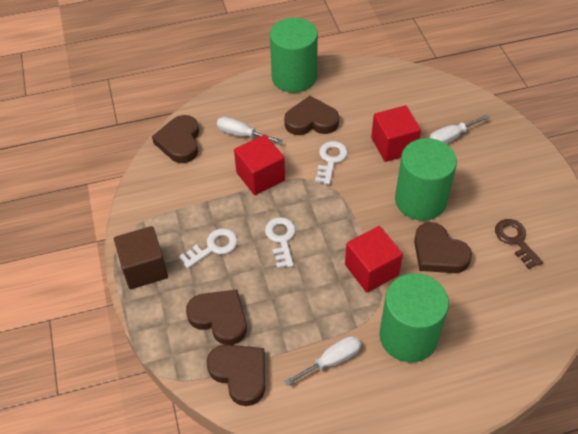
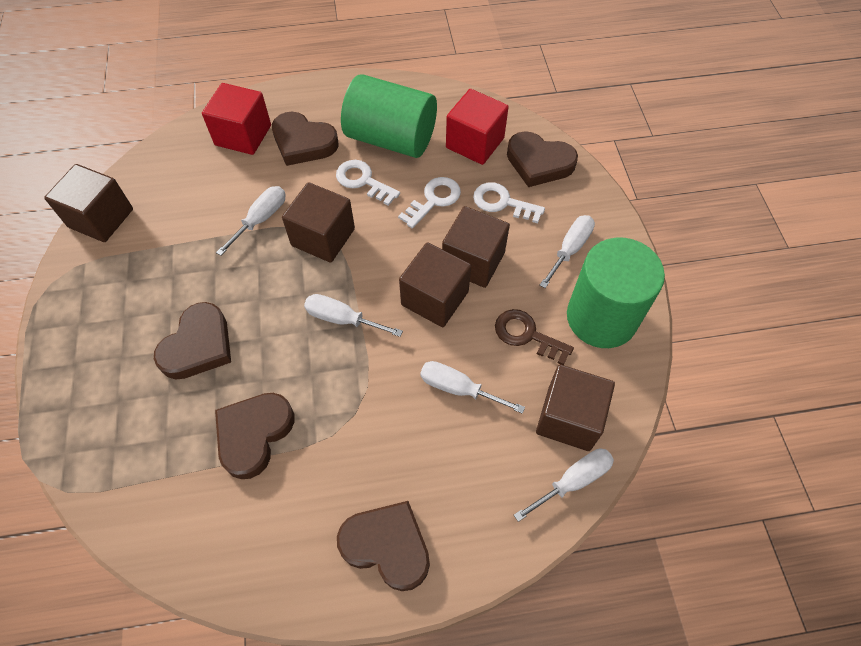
brown cube: [114,226,168,289] = 1 -> [44,164,133,242] [282,182,355,263] [399,242,471,327] [442,206,510,288] [536,365,615,451] = 5
green cylinder: [270,18,318,93] [379,273,449,363] [395,138,457,221] = 3 -> [341,74,437,158] [567,237,665,348] = 2
red cube: [234,135,285,195] [345,226,403,292] [371,105,421,162] = 3 -> [202,83,271,155] [446,89,509,165] = 2
white screwdriver: [217,117,282,144] [284,336,361,386] [429,115,489,144] = 3 -> [216,186,285,256] [304,294,403,337] [420,361,525,414] [514,449,614,522] [540,215,595,288] = 5

